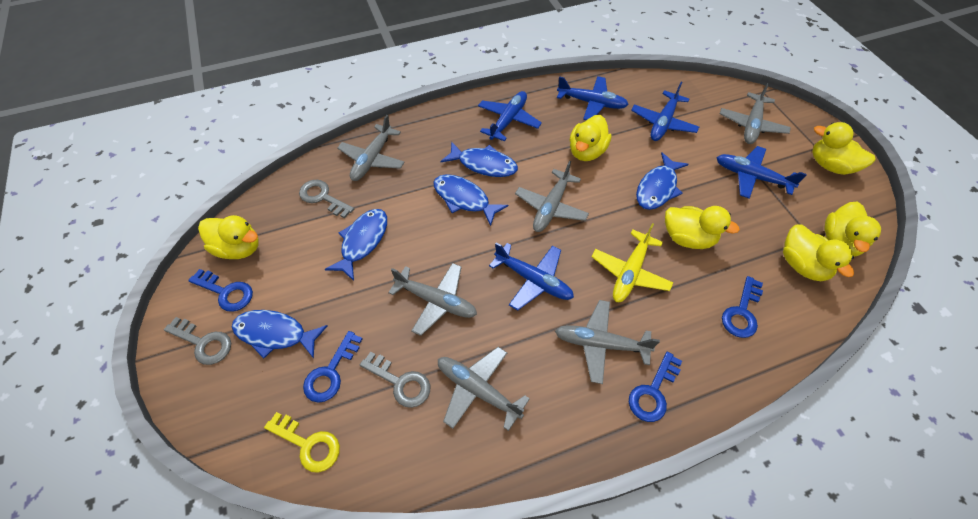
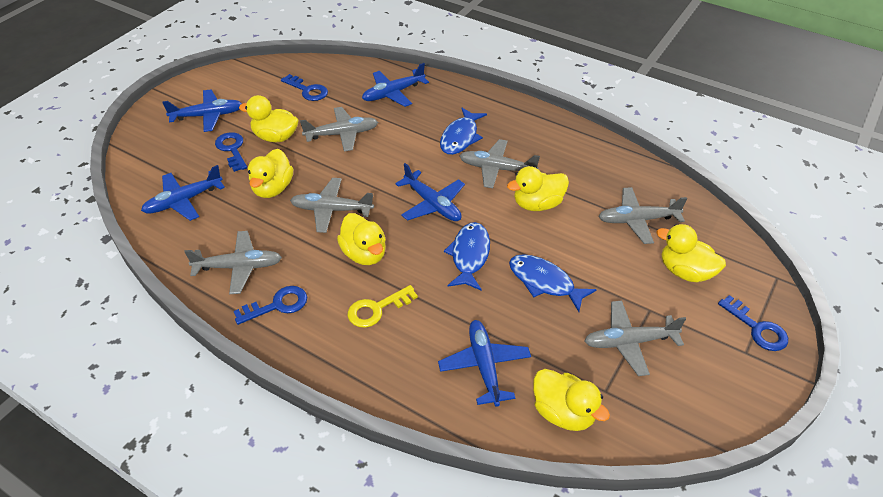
blue fish: [232,310,327,359] [325,209,387,281] [433,174,508,226] [441,142,518,177] [636,152,689,210] = 5 -> [440,107,487,155] [444,222,490,291] [509,254,597,312] = 3
grey key: [164,317,231,365] [299,180,354,218] [360,352,430,408] = 3 -> none = 0
yellow plane: [591,223,673,302] = 1 -> none = 0

